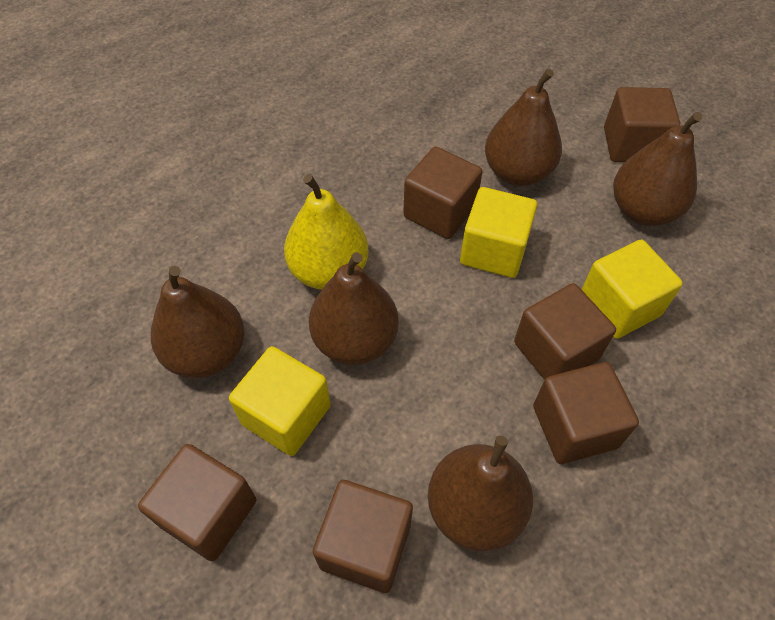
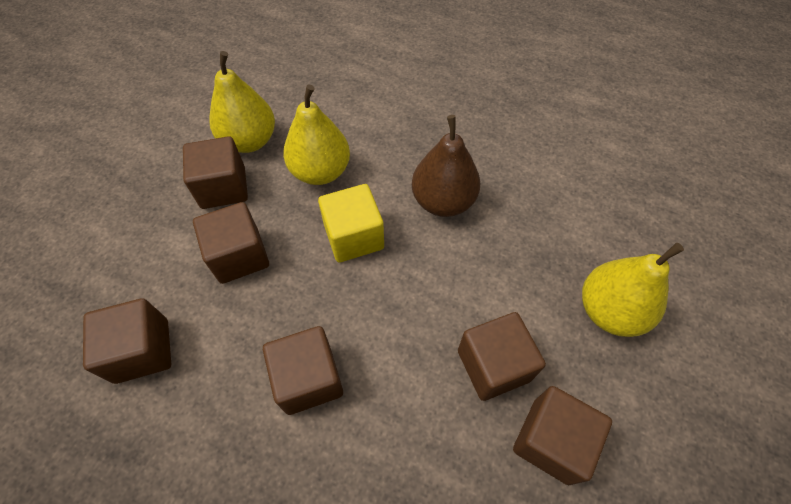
brown pear: [151,266,245,378] [309,252,399,365] [428,436,533,552] [485,69,562,186] [613,112,702,226] = 5 -> [412,115,481,217] = 1
yellow cube: [229,346,331,456] [460,187,537,278] [581,239,683,339] = 3 -> [318,184,384,262] = 1
yellow pear: [284,174,369,290] = 1 -> [209,51,275,153] [283,84,350,185] [582,243,684,337] = 3

